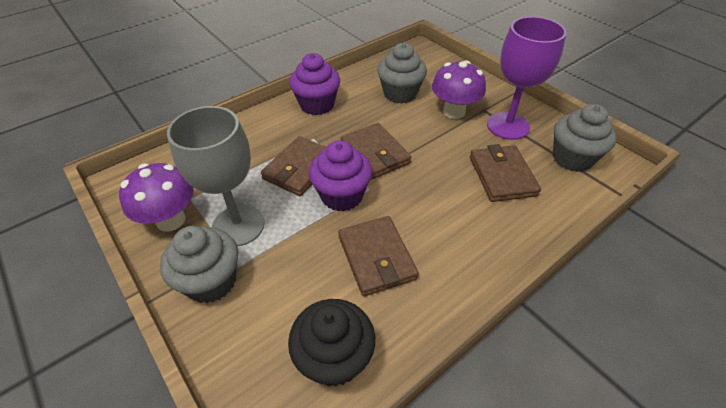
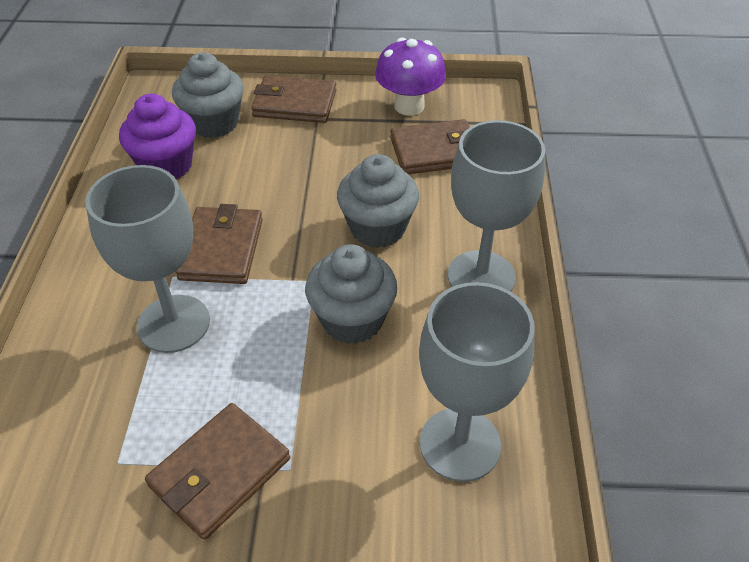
black cupcake: [288,299,375,387] = 1 -> none = 0
grey goblet: [167,106,265,247] = 1 -> [85,165,210,353] [419,282,534,482] [448,120,545,291] = 3
purple cupcake: [289,53,340,115] [309,140,372,211] = 2 -> [119,94,196,179] = 1
purple goblet: [487,17,567,140] = 1 -> none = 0
purple mushroom: [119,163,194,232] [432,61,486,119] = 2 -> [375,37,446,116] = 1

